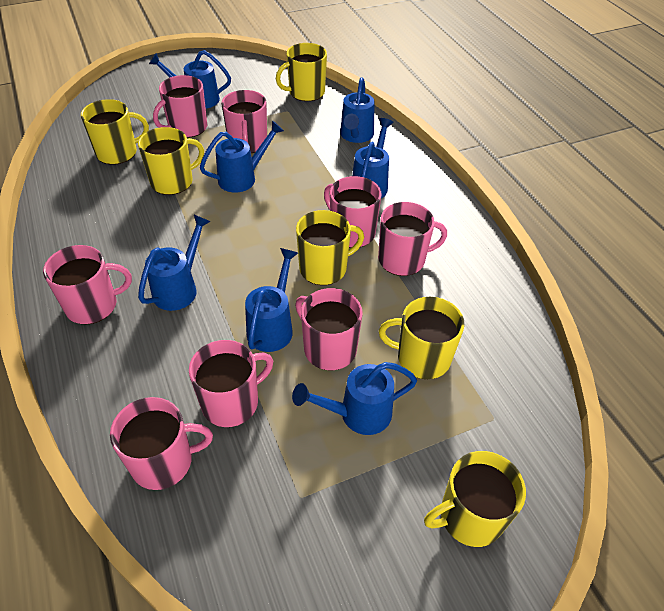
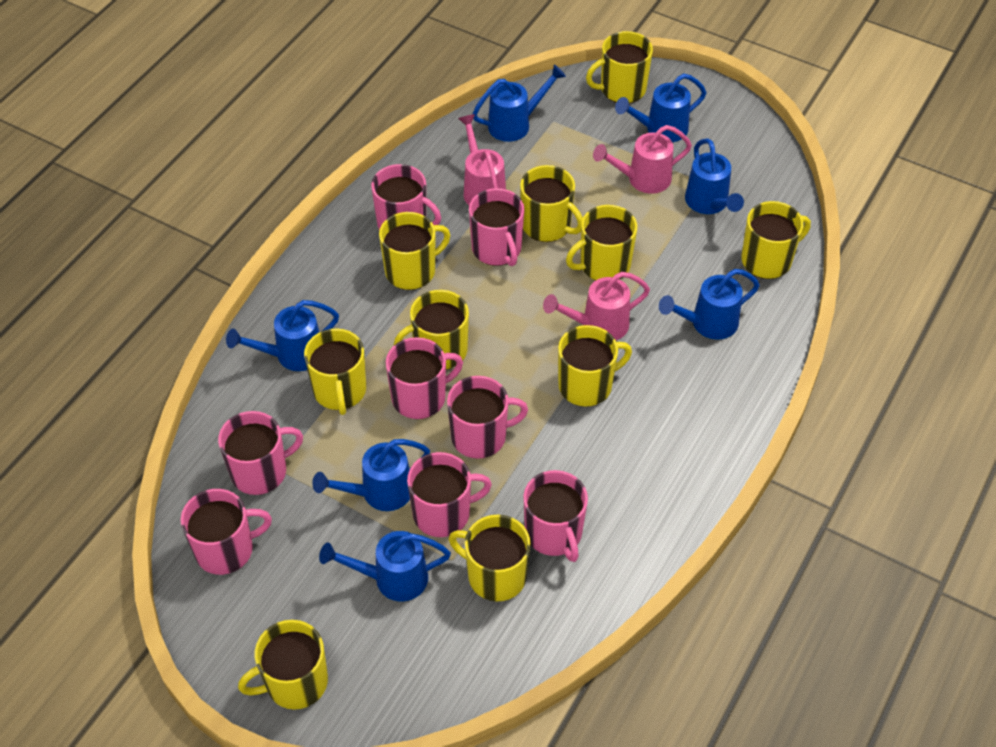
pink watering can: none = 0 -> [458,114,506,205] [543,272,650,340] [593,125,692,194] = 3
yellow mug: [81,99,149,165] [138,127,204,195] [276,43,327,101] [296,210,364,285] [379,297,464,379] [424,451,526,547] = 6 -> [238,620,328,710] [304,328,366,415] [379,212,450,290] [394,290,469,370] [449,515,531,601] [520,165,583,242] [558,325,632,407] [566,205,637,280] [586,31,653,103] [742,201,811,279] = 10

